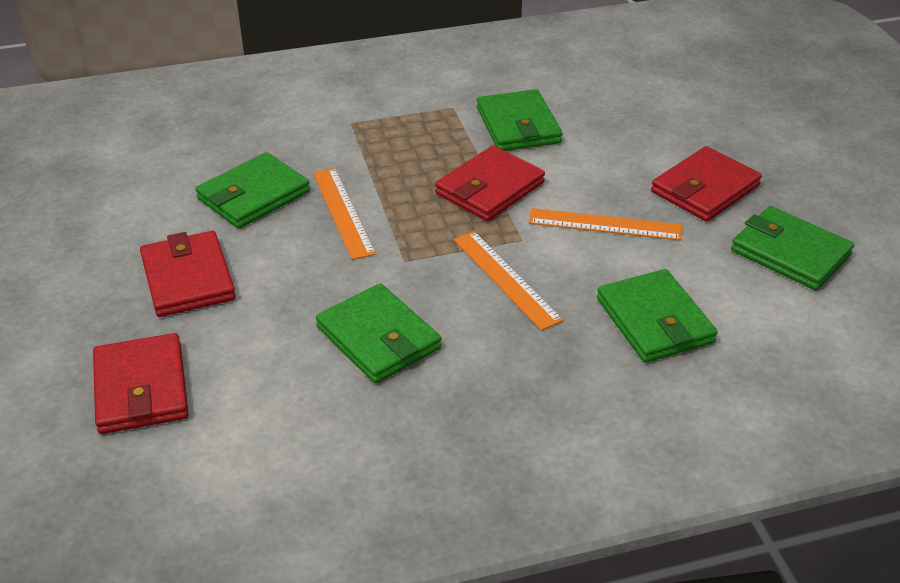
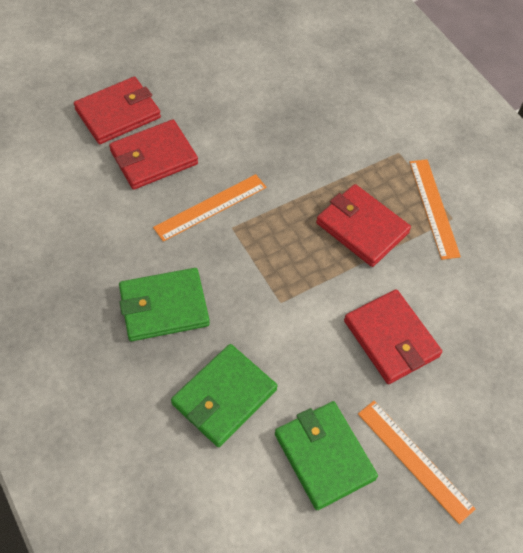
green wallet: [195,152,310,229] [316,283,441,383] [477,89,563,151] [597,269,718,363] [731,206,854,290] = 5 -> [119,268,210,341] [171,344,277,447] [275,401,378,510] = 3

